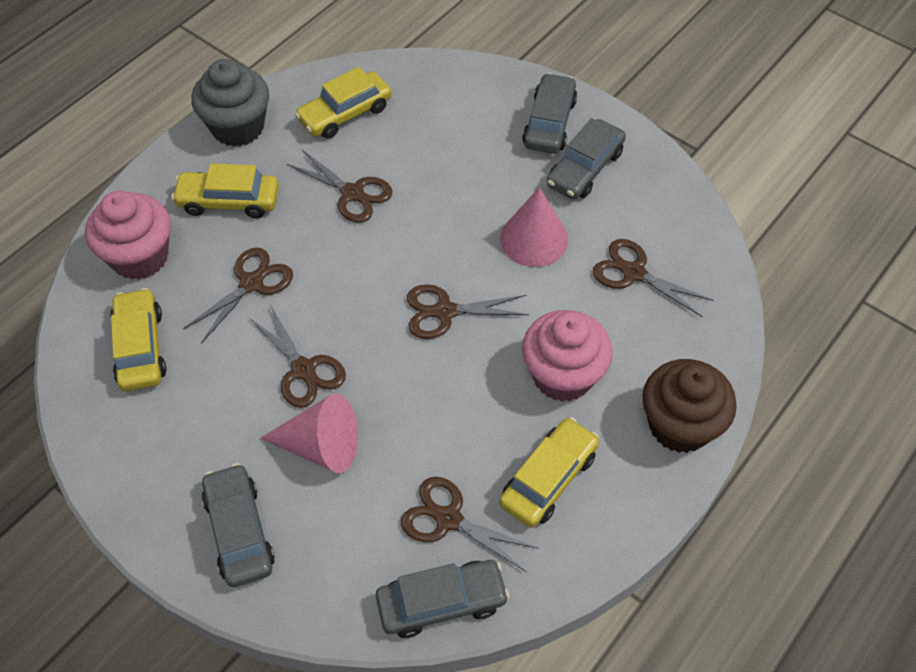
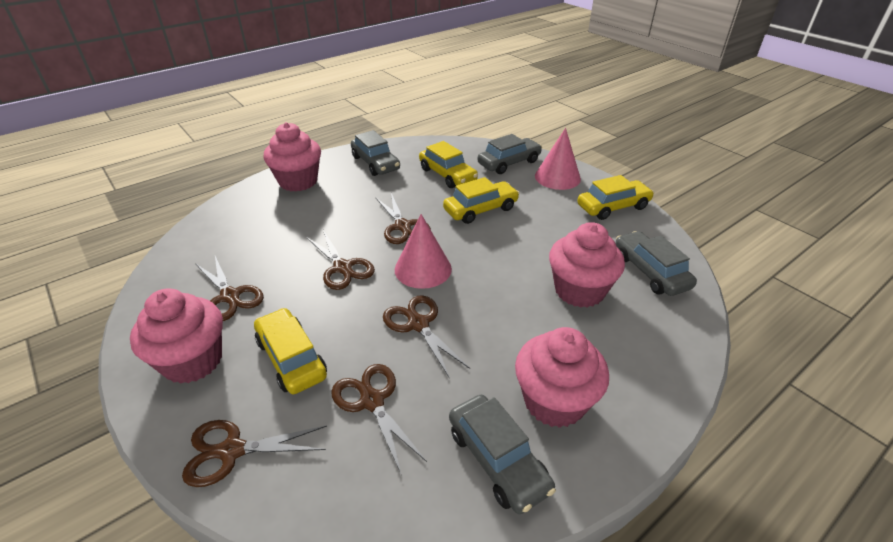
brown cupcake: [642,359,737,453] = 1 -> none = 0
grey cupcake: [191,59,269,147] = 1 -> none = 0
pink cupcake: [85,190,171,280] [522,310,613,402] = 2 -> [130,288,223,384] [264,122,321,192] [515,327,609,428] [549,222,625,308] = 4

